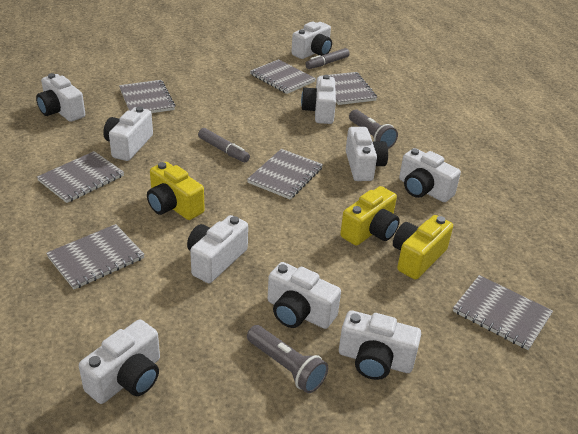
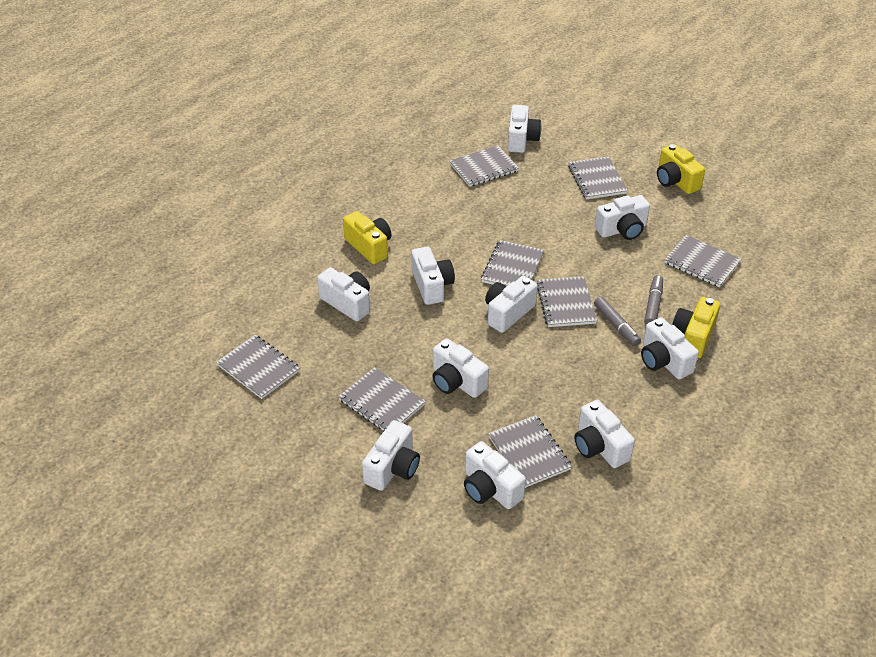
grey flashlight: [247,325,328,393] [349,110,398,149] = 2 -> none = 0
grey notebook: [37,151,124,203] [46,224,145,289] [119,80,175,113] [247,149,323,199] [250,59,316,94] [322,72,377,105] [453,275,553,350] = 7 -> [216,335,300,399] [338,367,426,431] [449,145,519,187] [481,240,544,286] [488,415,572,488] [537,276,597,327] [568,157,628,199] [664,235,742,287] = 8

